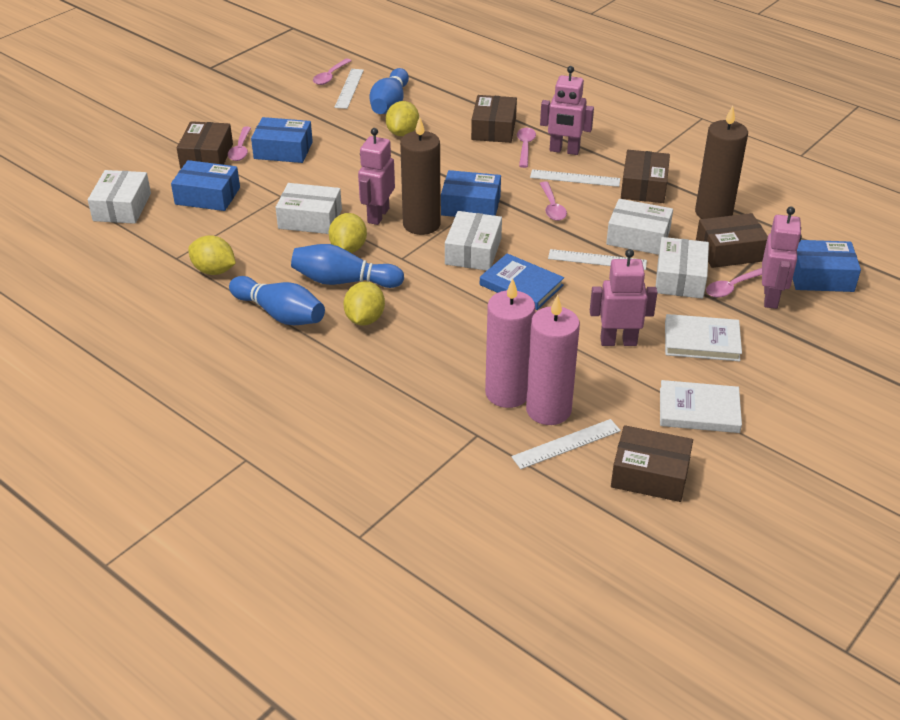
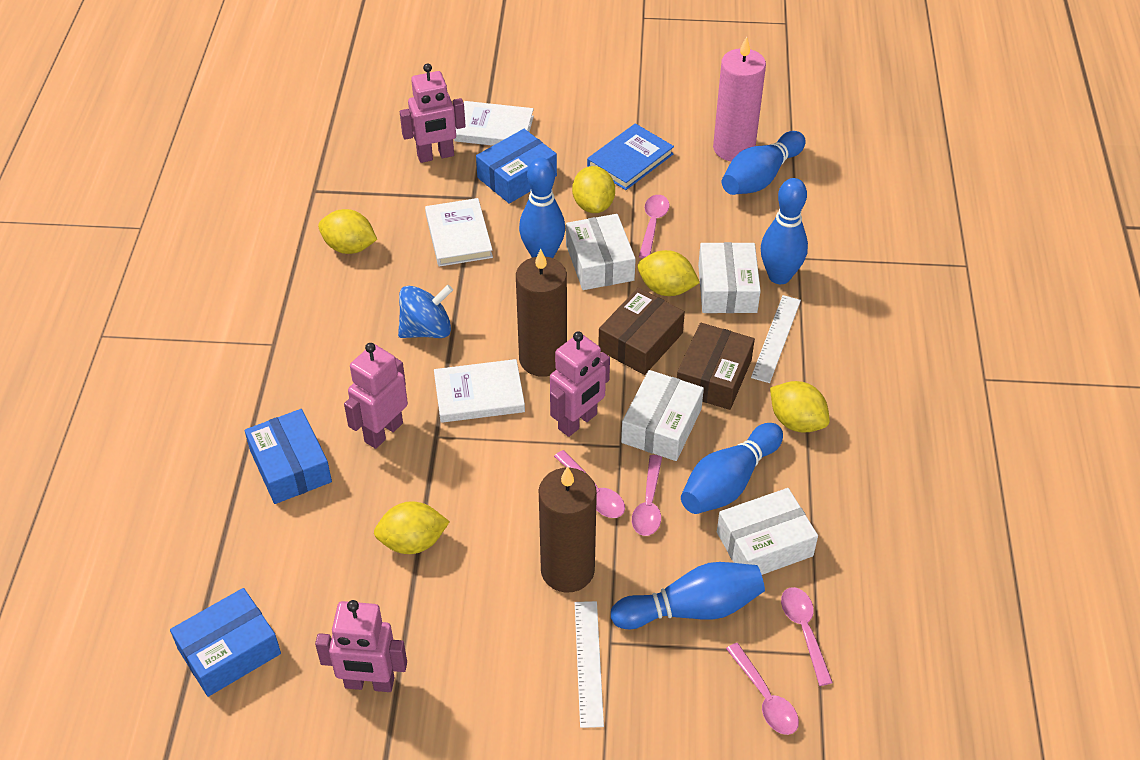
blue bowling pin: [229,276,325,325] [291,244,404,288] [370,68,409,114] = 3 -> [519,158,565,258] [611,562,765,629] [681,423,783,514] [722,131,805,195] [761,178,808,284] = 5
blue box: [171,160,240,211] [251,117,313,163] [441,170,501,217] [793,240,861,292] = 4 -> [170,588,281,697] [245,409,332,504] [476,129,557,204] = 3
blue spinning top: none = 0 -> [398,285,453,338] = 1
brown box: [177,121,233,169] [471,95,517,143] [611,425,693,502] [621,150,670,203] [696,213,768,268] = 5 -> [598,287,685,375] [677,323,755,410] = 2
pink candle: [485,279,535,408] [526,295,580,425] = 2 -> [713,37,766,161] = 1
white book: [660,380,742,433] [665,314,742,361] = 2 -> [425,198,493,267] [434,359,525,423] [454,101,534,146] = 3
white box: [88,170,151,224] [276,183,342,234] [445,211,502,270] [606,199,673,255] [655,237,709,299] = 5 -> [566,214,636,290] [621,370,704,461] [698,242,761,313] [717,488,818,575] = 4
white ruler: [334,69,364,109] [511,419,621,469] [530,169,620,187] [548,249,647,270] = 4 -> [575,601,604,728] [751,295,801,383] = 2
yellow lemon: [188,235,236,275] [329,213,367,253] [344,282,385,325] [386,101,419,136] = 4 -> [318,209,377,254] [374,501,450,554] [572,166,615,213] [638,250,700,296] [770,381,830,433] = 5

